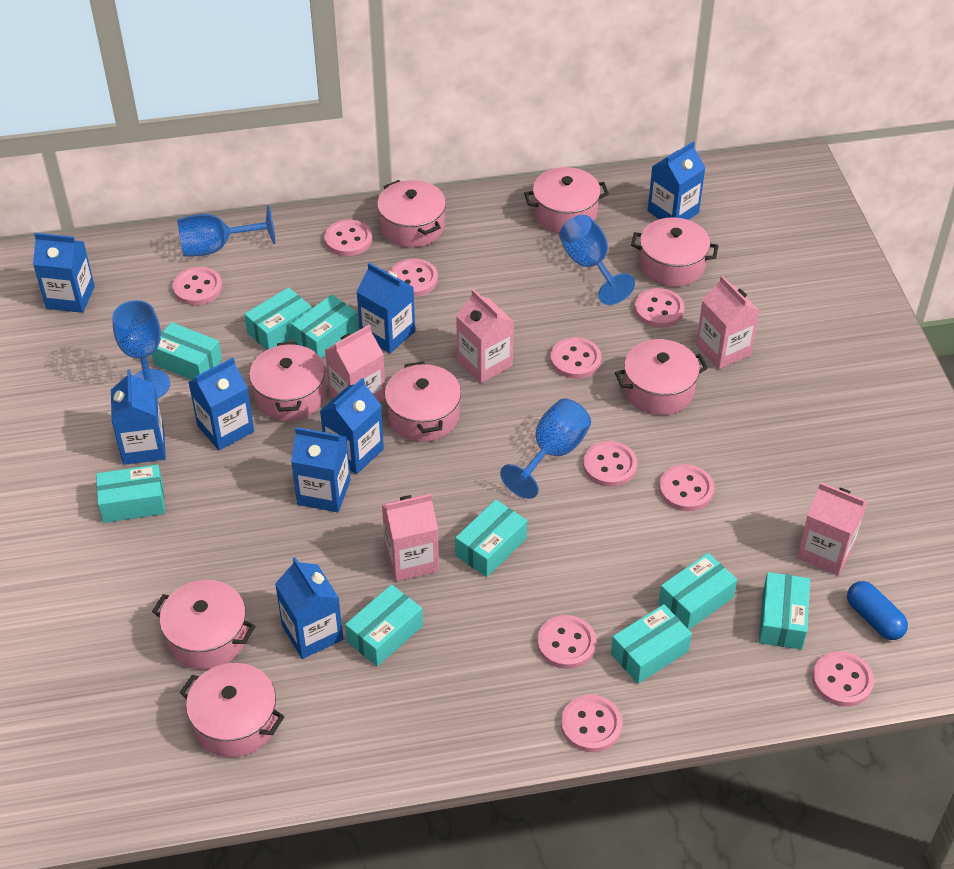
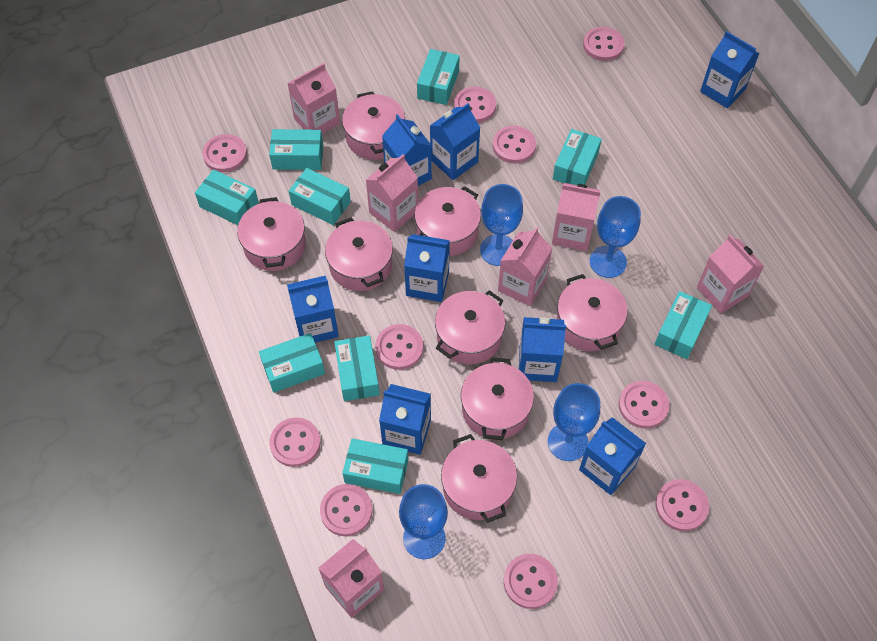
blue capsule: [847,581,908,640] = 1 -> none = 0
pink carton: [325,325,385,402] [382,494,439,581] [456,289,514,383] [696,275,760,369] [797,482,867,575] = 5 -> [287,63,340,134] [318,539,384,618] [366,154,418,232] [498,227,552,306] [552,183,601,251] [697,235,764,314] = 6

